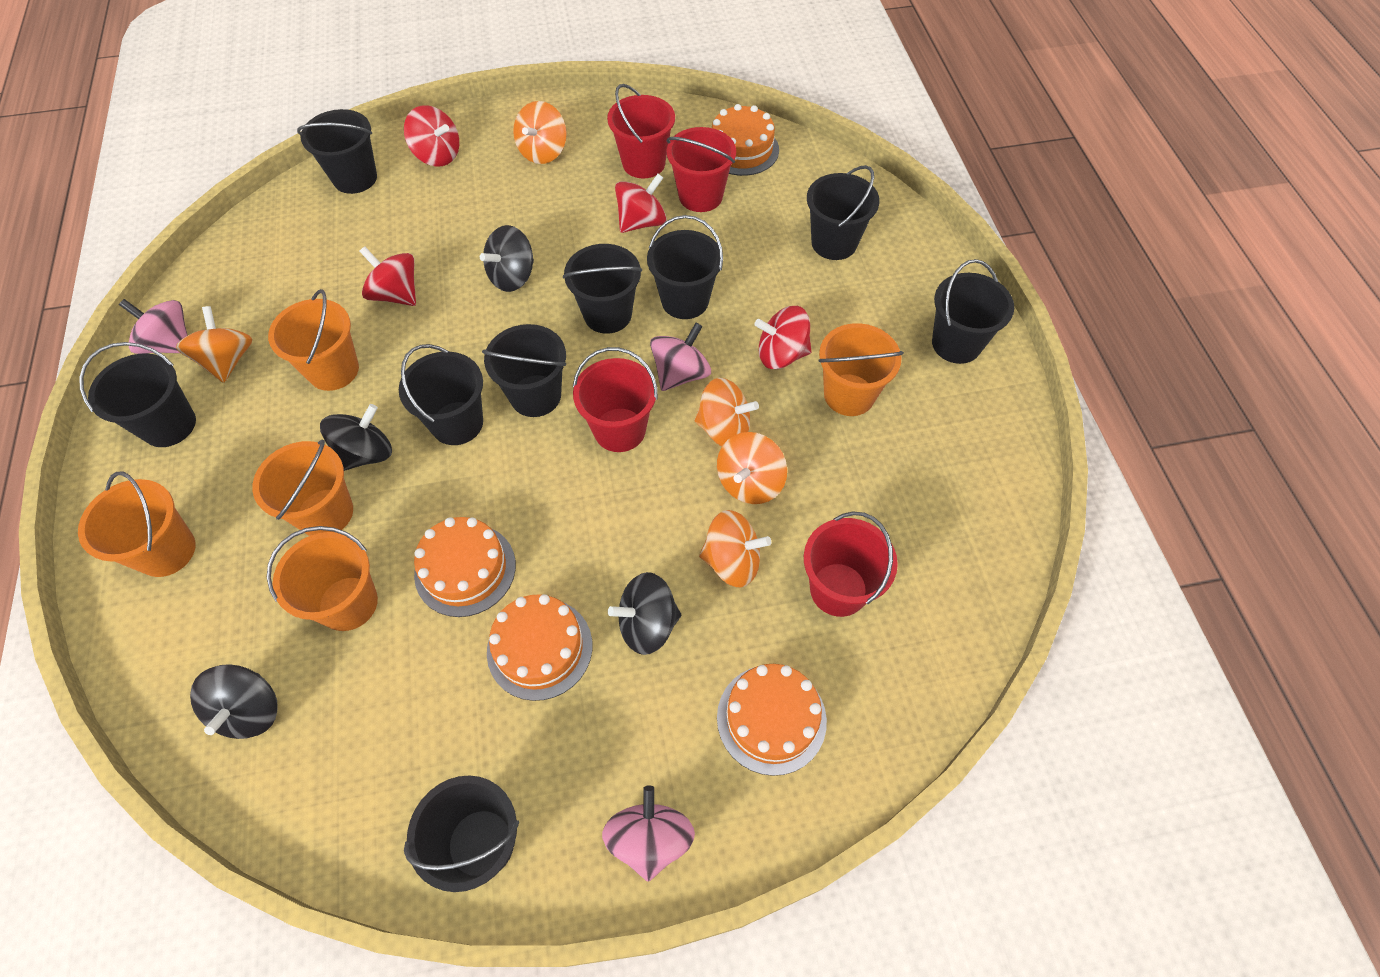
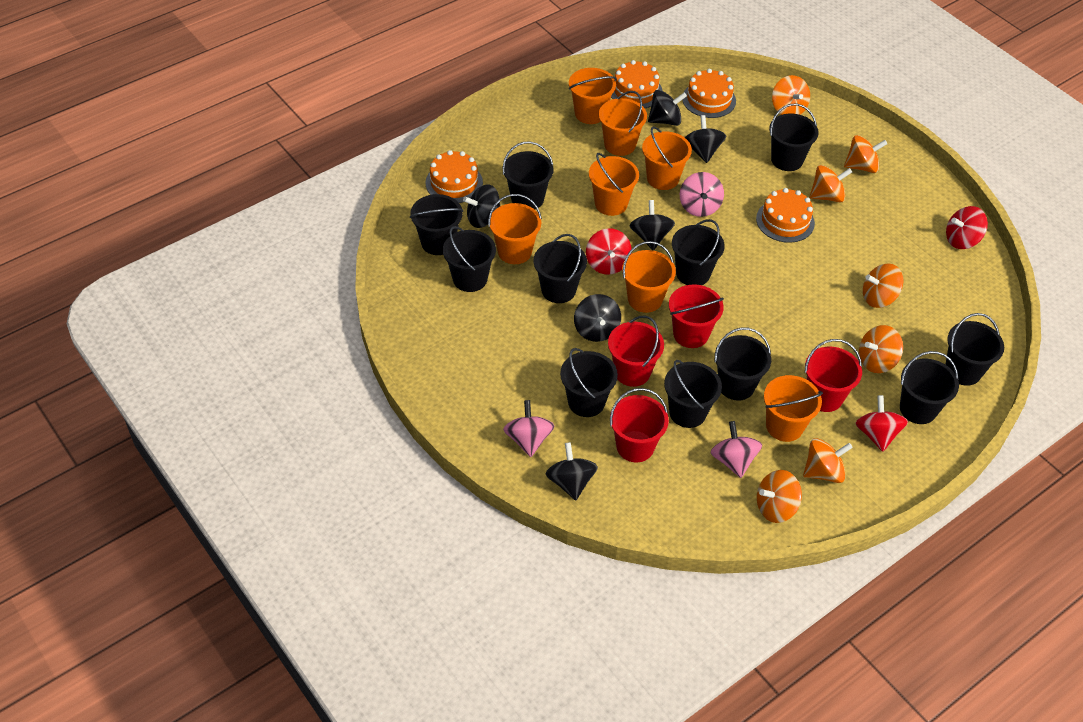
black bucket: [79,342,196,447] [297,109,377,194] [399,344,483,445] [404,775,519,892] [482,324,566,417] [563,244,642,334] [647,215,723,319] [807,165,880,260] [932,259,1014,364] = 9 -> [410,194,463,255] [443,226,496,292] [503,141,553,209] [534,234,587,303] [560,348,618,417] [664,360,722,428] [672,219,725,285] [714,328,771,401] [769,103,819,171] [900,351,959,424] [945,313,1004,386] = 11
black spinning top: [190,664,278,739] [320,404,392,471] [480,225,534,292] [608,572,681,655] = 4 -> [463,185,500,228] [546,442,598,500] [574,294,621,342] [629,200,675,251] [648,90,687,126] [685,115,726,163] = 6
orange bucket: [78,472,196,577] [252,440,353,536] [267,526,378,631] [268,289,359,391] [818,323,904,416] = 5 -> [488,194,542,264] [569,68,617,124] [589,153,639,216] [599,91,647,156] [622,241,676,313] [642,126,692,190] [764,375,823,442] = 7
orange spinning top: [176,306,252,383] [513,101,567,164] [695,378,759,446] [699,510,771,587] [717,432,787,504] = 5 -> [757,470,802,523] [772,75,810,115] [803,438,853,483] [810,165,852,203] [844,135,887,173] [859,325,903,373] [863,263,903,308] = 7
red spinning top: [359,246,416,306] [404,105,459,167] [615,174,667,233] [754,306,812,369] = 4 -> [586,228,632,275] [855,395,908,452] [946,206,988,249] = 3

